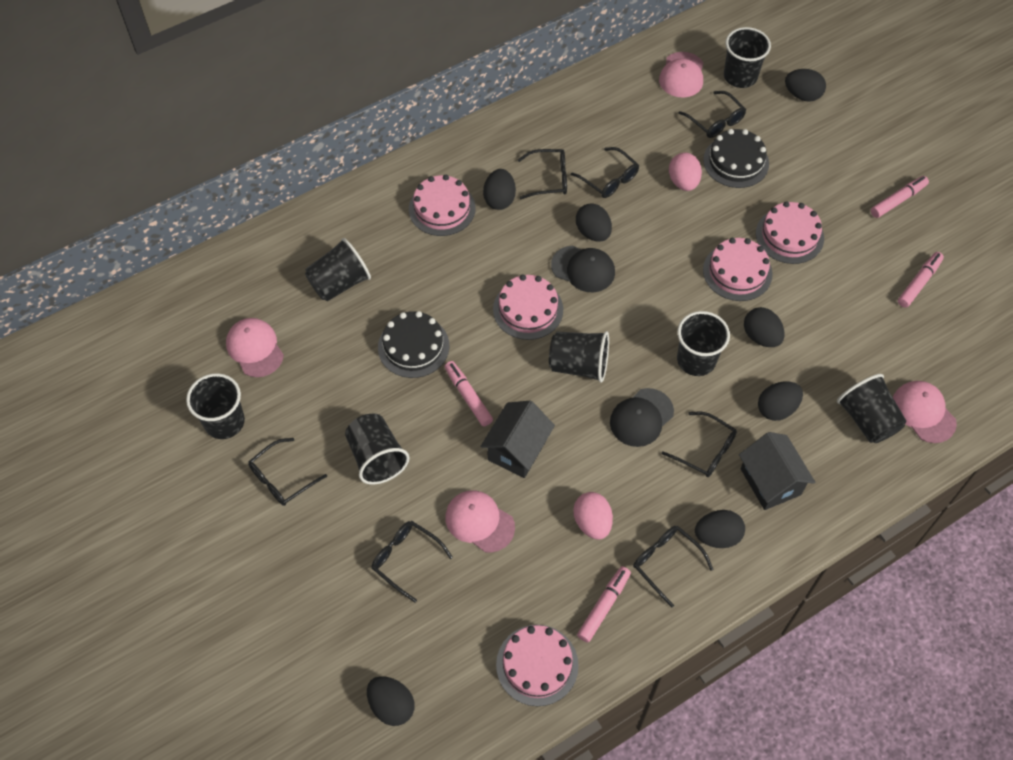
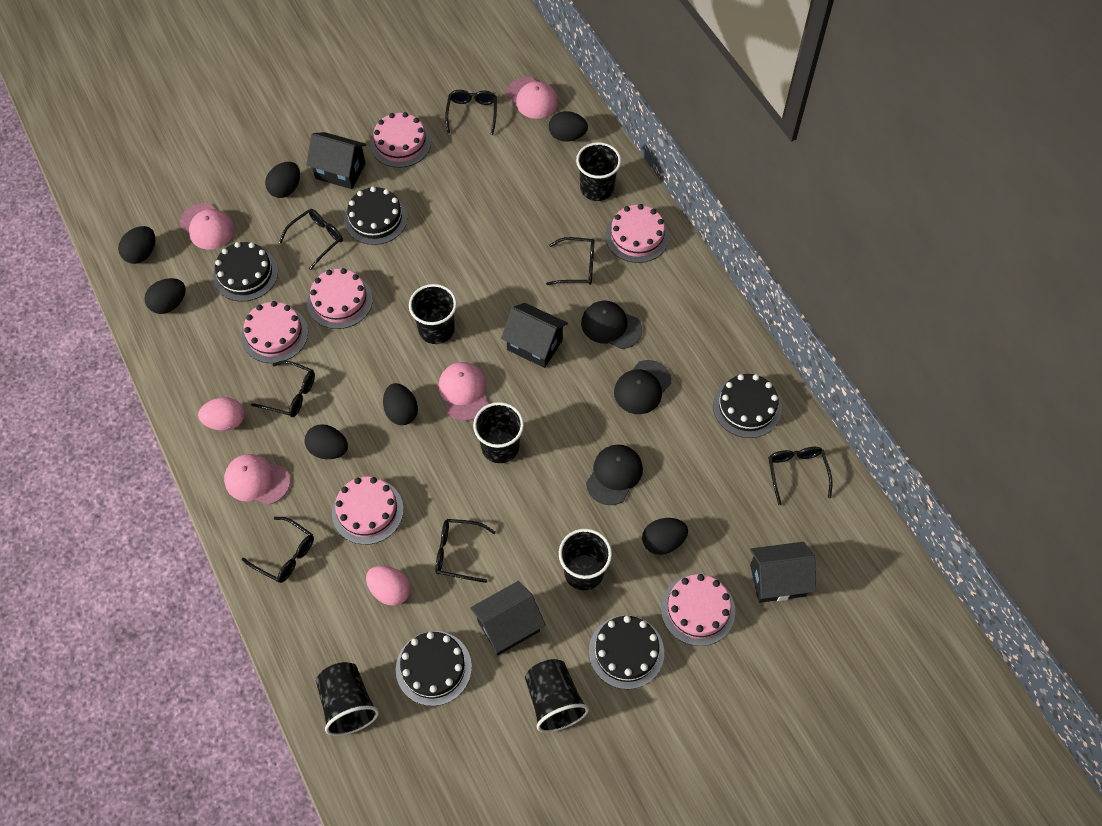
black cake: [378,311,449,378] [703,129,769,188] = 2 -> [213,242,278,302] [344,186,407,245] [396,631,472,706] [589,615,664,689] [713,374,782,438] = 5
black cap: [551,246,615,292] [610,388,674,447] = 2 -> [581,301,642,349] [586,444,643,505] [614,360,671,414] = 3
black cup: [186,373,245,439] [305,238,371,301] [345,413,409,485] [549,331,609,383] [677,311,730,376] [724,27,771,88] [837,374,907,443] = 7 -> [316,662,379,736] [409,284,457,344] [473,402,524,463] [525,659,589,732] [559,529,612,590] [576,142,621,201] = 6
black house: [480,401,555,478] [739,432,815,510] = 2 -> [306,132,367,189] [470,581,546,655] [501,303,568,368] [750,542,816,603] = 4
pink cake: [409,175,476,236] [493,274,563,340] [496,625,579,706] [703,238,772,301] [756,201,824,264] = 5 -> [241,301,308,363] [307,268,373,329] [332,477,404,545] [370,112,431,168] [606,204,669,263] [661,574,735,646] = 6
pink marker: [444,361,493,426] [577,566,631,643] [871,176,929,218] [898,252,944,308] = 4 -> none = 0

